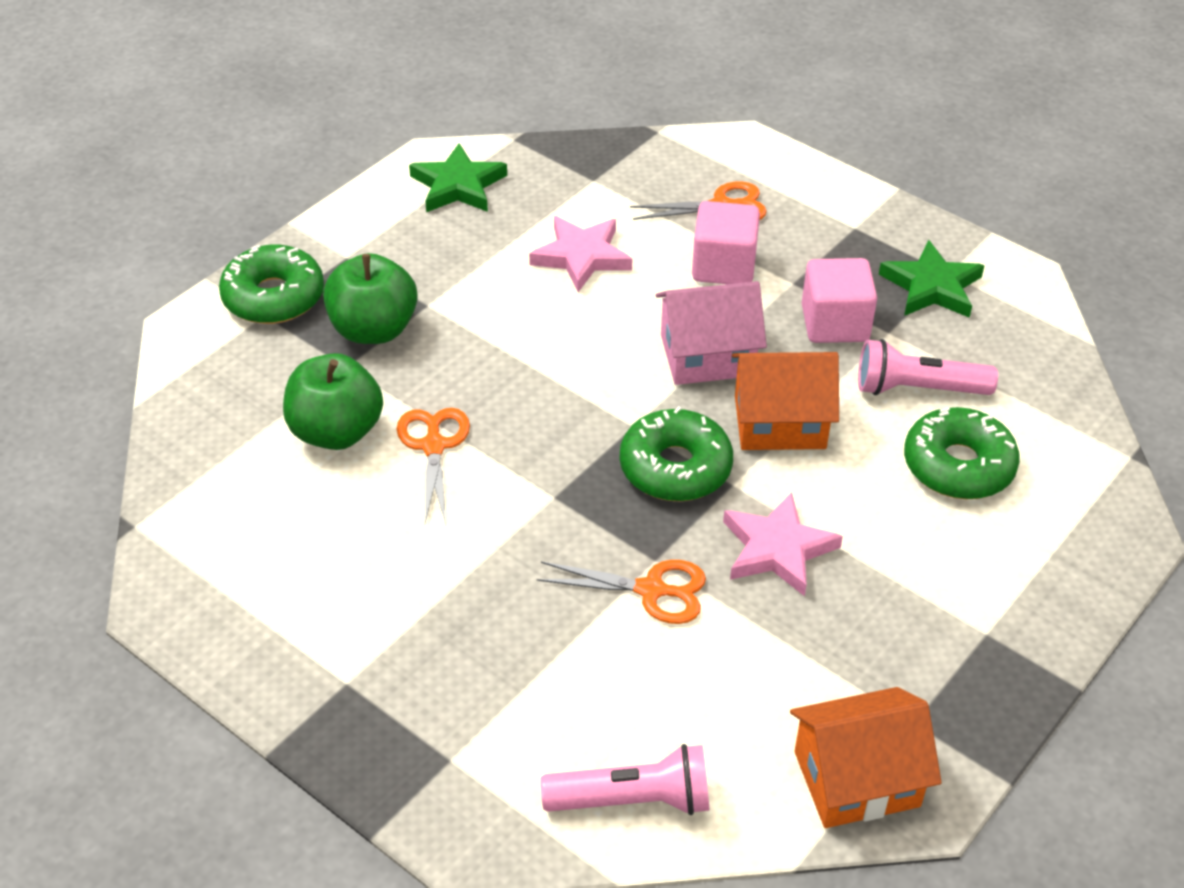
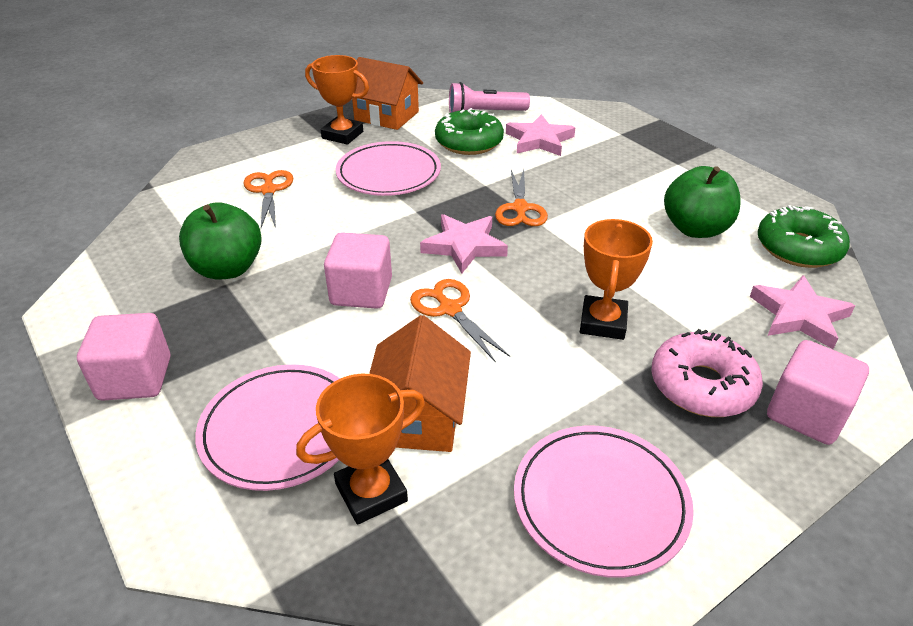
green donut: [219,245,324,324] [620,406,733,501] [904,407,1020,499] = 3 -> [435,108,504,155] [757,205,850,268] = 2
green star: [409,143,507,212] [879,240,985,318] = 2 -> none = 0
orange trophy: none = 0 -> [296,374,425,525] [305,55,369,145] [580,219,653,340] = 3
pink cube: [692,201,760,284] [802,258,877,343] = 2 -> [77,313,170,401] [324,232,392,309] [767,340,869,445] = 3
pink donut: none = 0 -> [651,329,763,417] = 1
pink flashlight: [540,744,709,815] [858,339,998,395] = 2 -> [449,82,530,113] = 1
pink house: [656,281,767,385] = 1 -> none = 0
pink plate: none = 0 -> [195,364,340,491] [336,141,441,196] [514,426,694,578] = 3
pink star: [529,216,632,292] [723,492,843,596] = 2 -> [420,214,508,274] [506,114,575,156] [750,275,855,349] = 3

